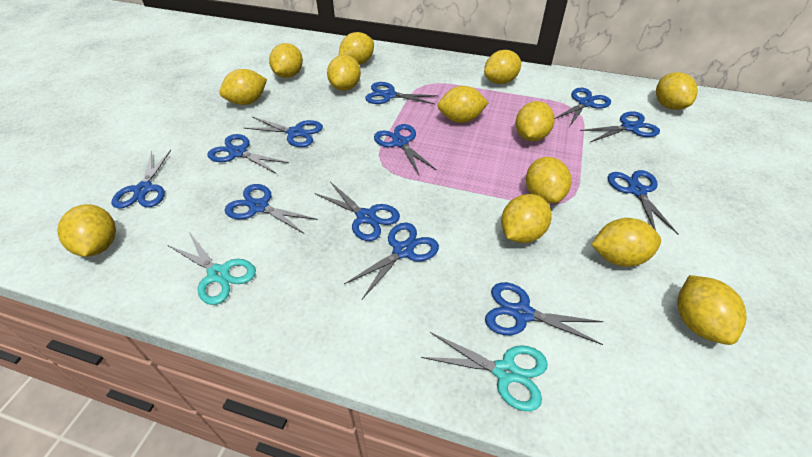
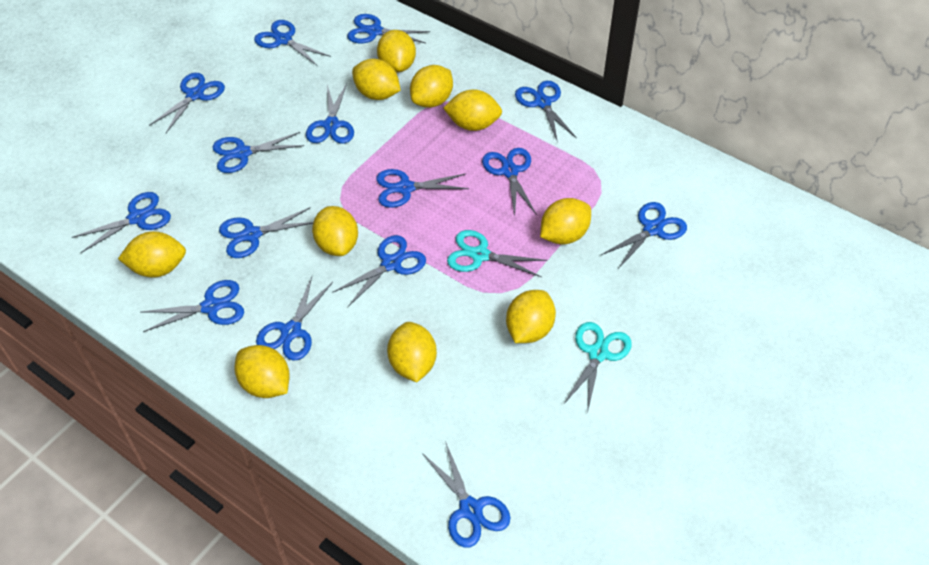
blue scissors: [112,150,171,209] [207,134,289,173] [225,184,318,233] [244,117,323,147] [315,182,400,241] [344,223,439,299] [365,82,438,104] [374,124,437,175] [485,282,603,345] [554,88,611,127] [580,111,660,142] [608,170,678,234] = 12 -> [72,192,171,253] [141,280,244,332] [149,73,225,133] [213,132,304,173] [219,207,313,258] [254,20,331,66] [256,277,333,361] [306,83,354,144] [332,235,426,307] [347,14,430,44] [376,169,469,208] [422,441,510,548] [482,148,536,216] [515,81,577,143] [601,202,687,269] = 15
yellow lemon: [57,204,116,257] [219,69,267,105] [269,43,303,78] [327,55,361,91] [339,32,374,65] [438,86,489,123] [484,50,521,84] [501,194,552,243] [516,101,555,141] [526,157,571,204] [591,218,661,267] [656,72,698,110] [677,275,747,345] = 13 -> [118,231,186,278] [234,345,290,398] [312,206,358,256] [352,59,401,100] [377,30,416,73] [387,322,437,382] [410,65,453,108] [443,89,502,131] [506,290,556,343] [540,198,591,244] = 10

